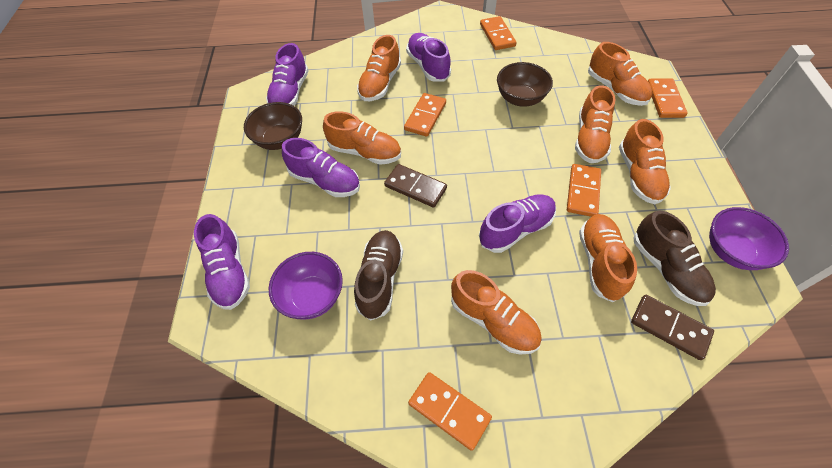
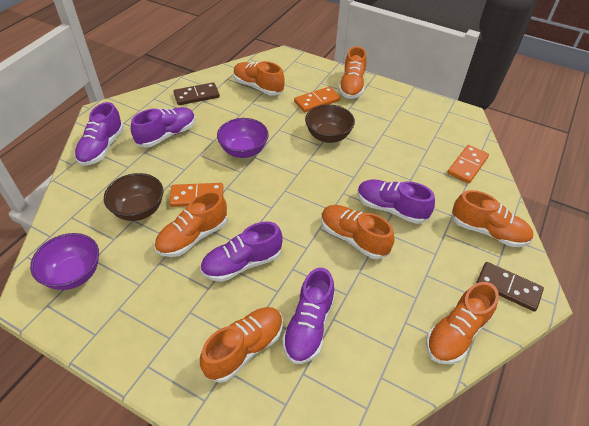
brown shoe: [354,230,403,321] [633,211,716,306] = 2 -> none = 0
orange domino: [404,93,446,137] [408,372,492,451] [480,16,516,50] [567,164,601,217] [648,78,688,118] = 5 -> [169,183,223,207] [294,86,340,113] [447,145,489,183] = 3

